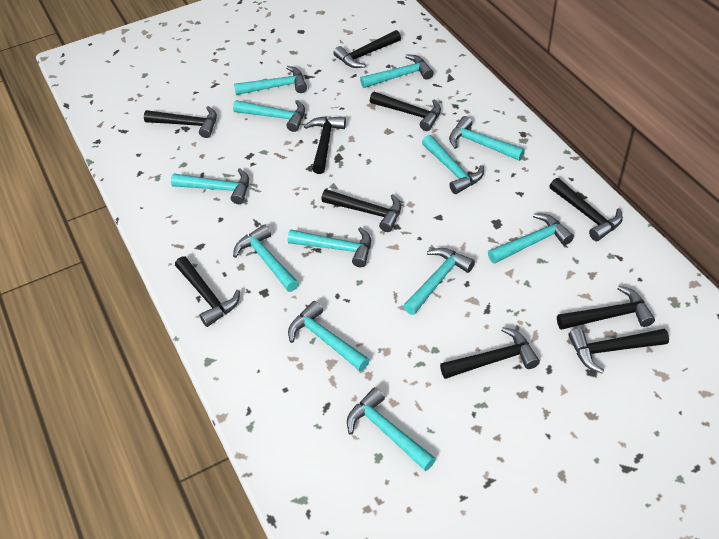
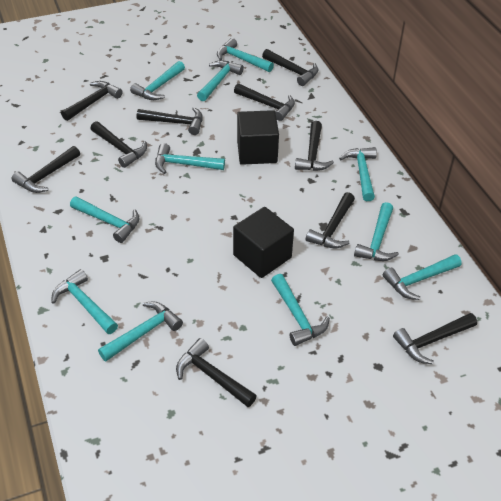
black cube: none = 0 -> [233,207,294,278] [237,110,279,165] = 2
turquoise hammer: [171,168,249,204] [233,100,305,132] [233,224,299,292] [234,66,307,95] [287,227,371,267] [288,301,370,371] [347,387,436,471] [360,54,434,88] [403,248,475,315] [422,135,484,194] [449,116,525,161] [488,213,574,264] = 12 -> [51,269,118,334] [70,196,139,243] [98,301,183,361] [130,61,185,100] [155,143,225,174] [197,60,244,101] [217,38,274,72] [271,274,330,346] [339,147,377,201] [354,202,399,261] [383,254,462,300] = 11

